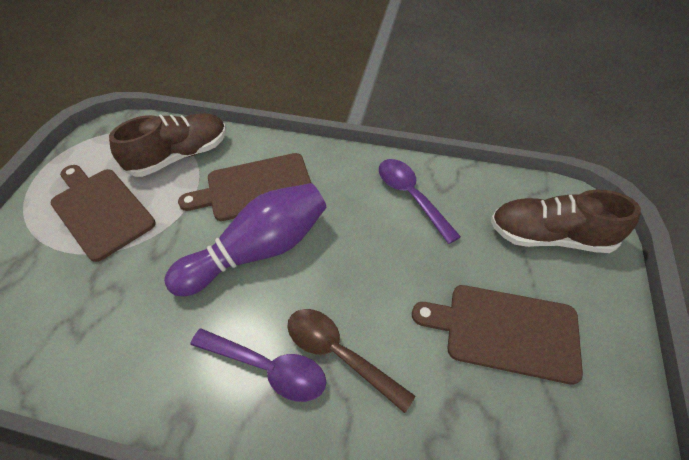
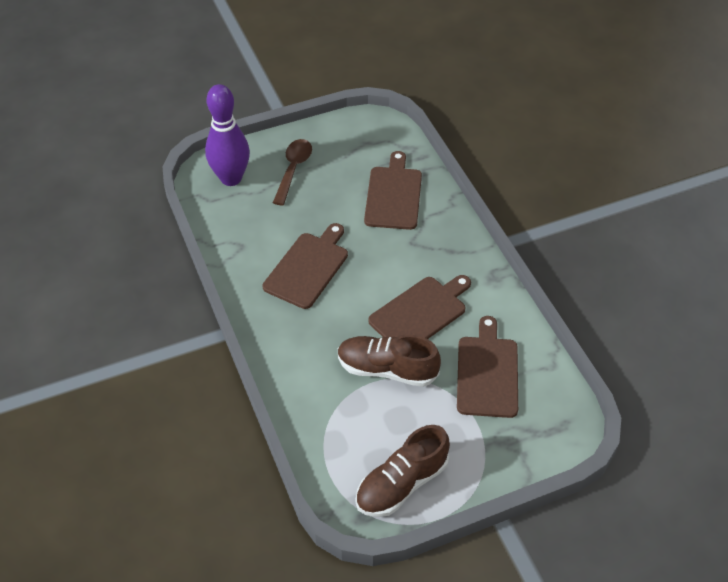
brown cutting board: [50,165,156,262] [178,153,311,221] [412,285,583,385] = 3 -> [263,223,348,309] [364,151,422,230] [368,275,471,339] [457,316,518,418] = 4
purple spoon: [190,328,326,402] [379,159,461,244] = 2 -> none = 0

